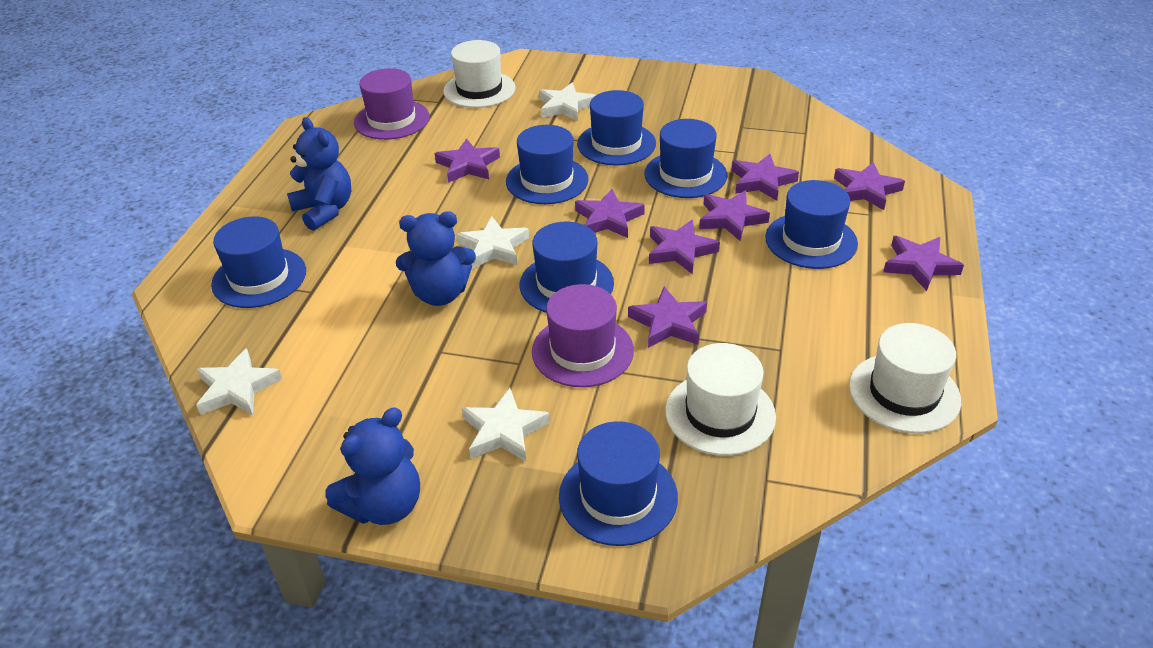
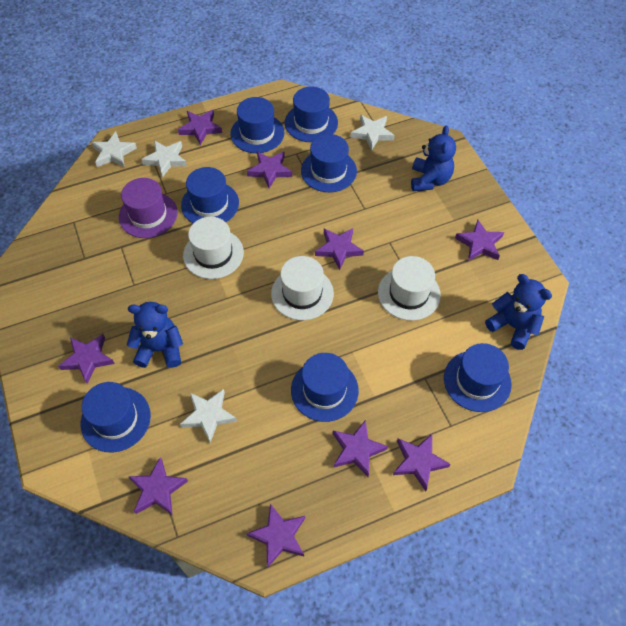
purple hat: [354,68,430,140] [532,284,634,387] = 2 -> [119,178,177,238] = 1
purple star: [435,139,500,183] [575,189,645,238] [628,287,707,348] [649,220,720,274] [699,191,770,241] [732,154,799,201] [834,162,905,210] [883,236,964,291] = 8 -> [58,334,115,384] [128,457,188,515] [178,110,222,145] [247,152,292,189] [247,504,305,568] [315,228,364,270] [333,420,388,477] [393,434,451,491] [455,220,504,261] = 9

